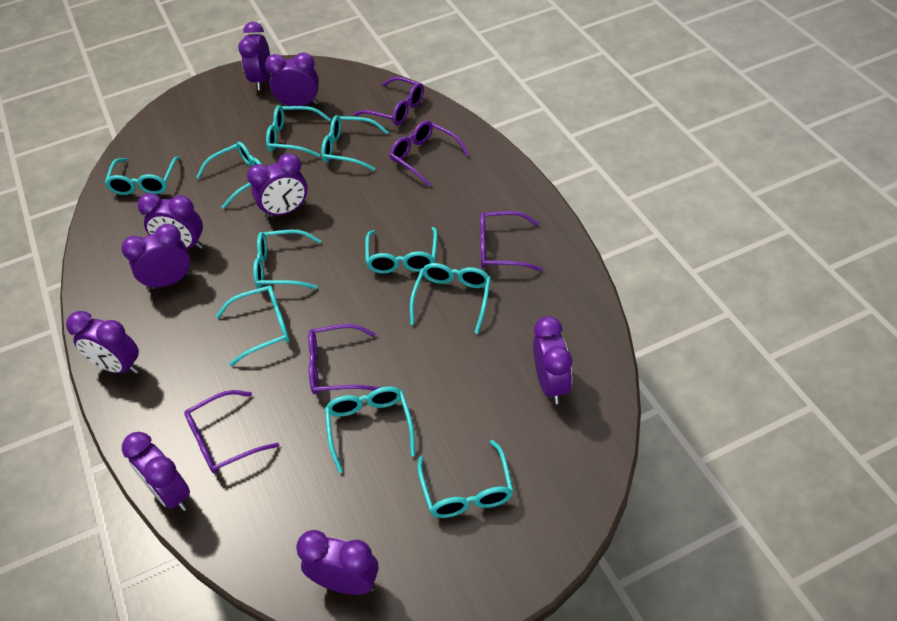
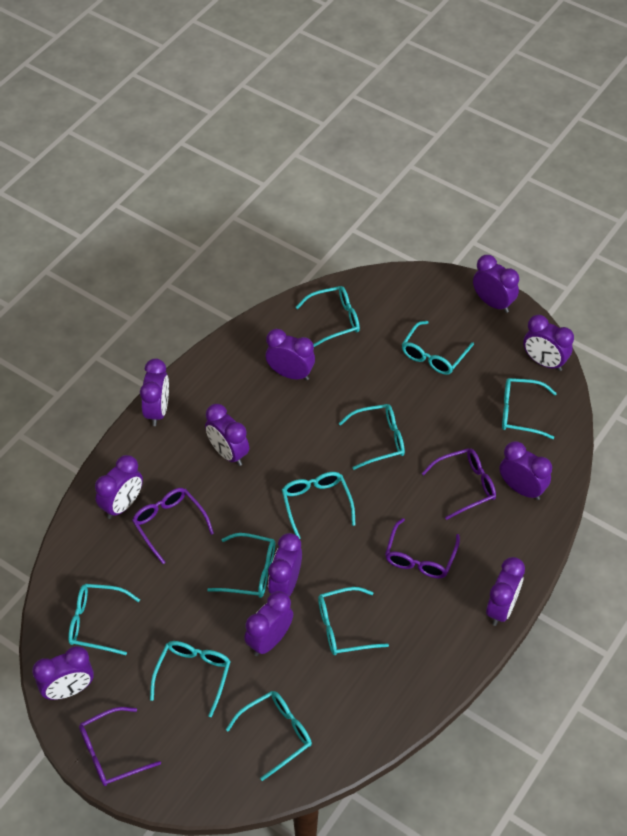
purple clock: [66,311,139,374] [121,224,192,290] [122,432,190,511] [138,193,203,249] [238,21,270,90] [247,153,307,219] [265,52,319,106] [296,530,379,595] [533,316,572,404] = 9 -> [32,646,94,700] [95,455,143,519] [140,358,169,426] [205,404,249,466] [244,591,293,656] [266,329,315,381] [268,533,302,597] [473,255,519,313] [486,557,525,626] [500,441,552,500] [523,315,574,371] = 11
purple glasses: [184,390,279,474] [308,324,380,395] [354,77,424,125] [390,120,469,187] [480,211,542,271] = 5 -> [79,707,161,786] [132,488,214,564] [385,518,460,578] [421,448,496,520] = 4

